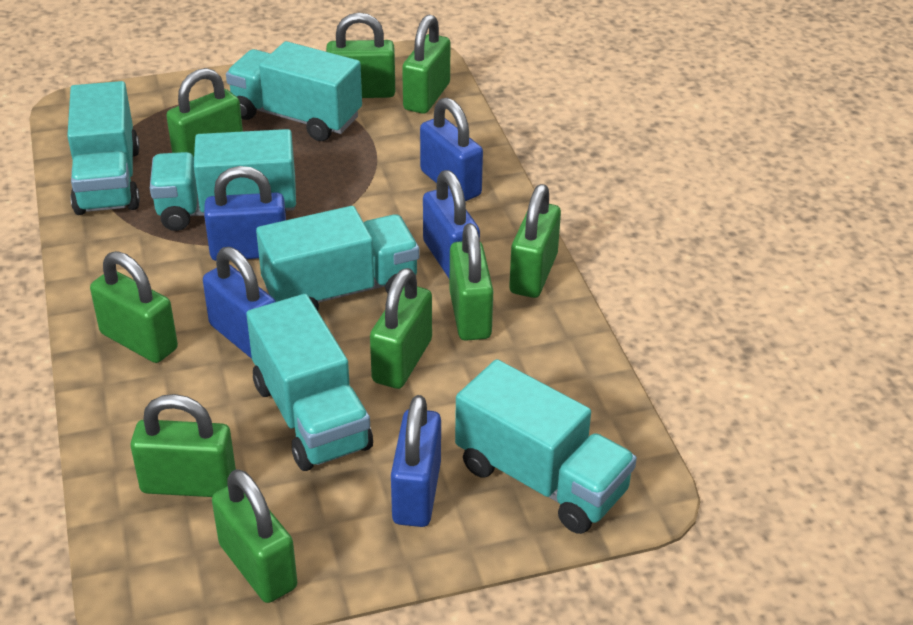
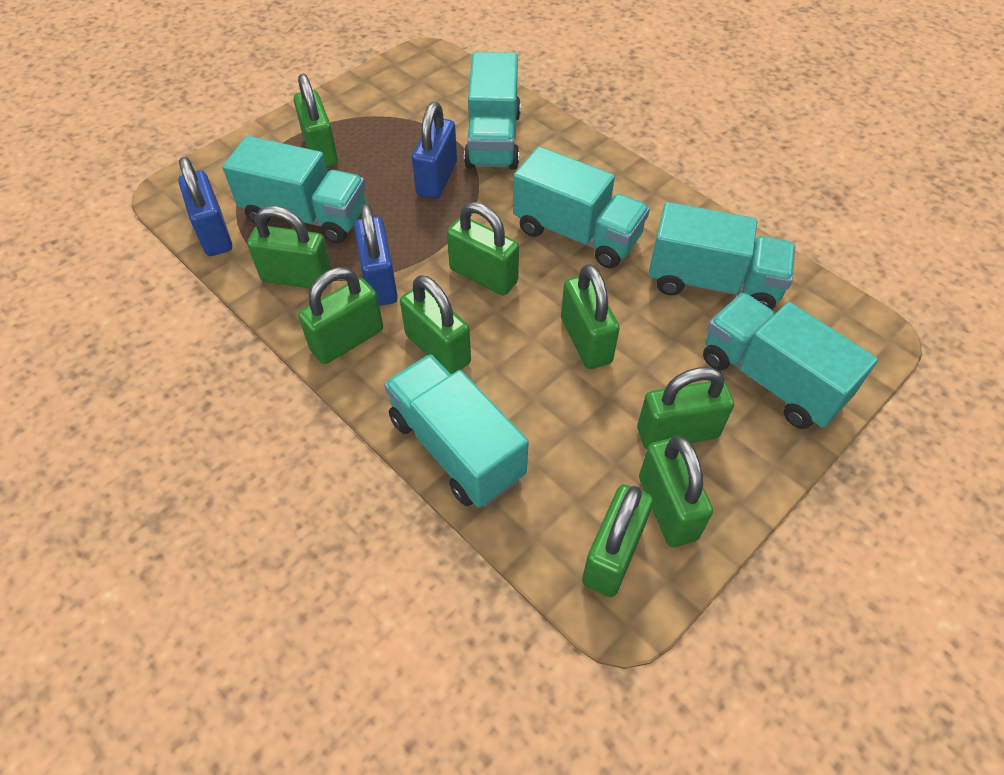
blue padlock: [203,247,276,359] [204,166,286,261] [391,395,441,527] [420,98,483,201] [423,170,480,280] = 5 -> [178,157,232,256] [354,204,398,306] [412,102,457,199] = 3

